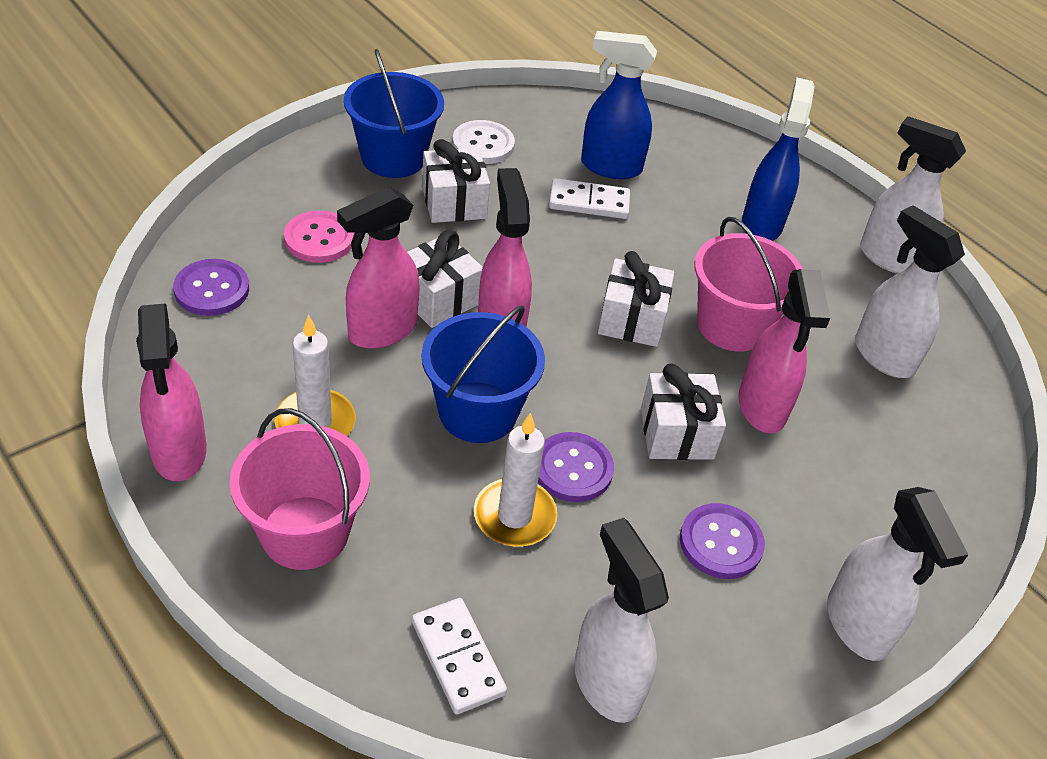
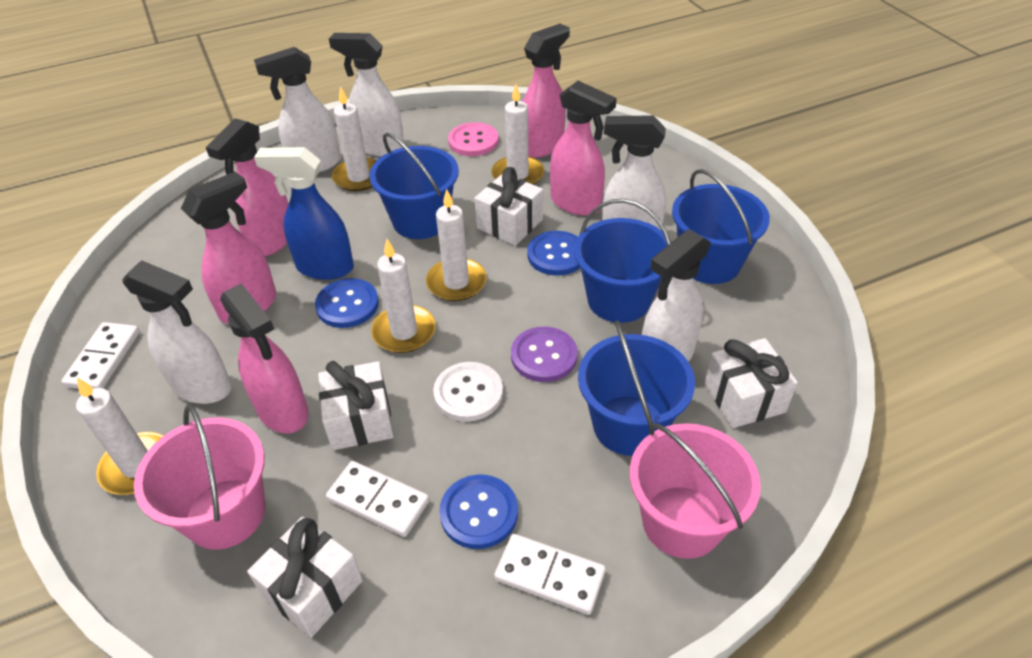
blue bucket: [344,49,444,178] [422,305,545,443] = 2 -> [369,133,459,239] [574,199,671,323] [578,320,695,456] [672,169,770,284] = 4
blue button: none = 0 -> [315,278,379,328] [439,475,518,549] [528,231,580,276] = 3
blue spray bottle: [581,31,657,179] [742,78,815,241] = 2 -> [254,147,354,280] = 1
pink spray bottle: [136,304,207,481] [337,187,420,349] [478,168,532,327] [738,269,830,433] = 4 -> [181,172,277,324] [206,118,288,256] [220,283,309,433] [523,24,570,158] [550,81,617,216] = 5
purple button: [173,259,249,316] [538,432,614,502] [680,503,765,579] = 3 -> [511,327,578,382] = 1
white candle: [274,315,355,436] [474,413,557,547] = 2 -> [76,378,164,495] [332,86,377,191] [371,239,436,353] [426,189,487,301] [491,84,544,185] = 5
white domino: [412,598,507,715] [549,178,630,219] = 2 -> [61,322,140,389] [326,461,429,537] [494,534,606,615] = 3
white spray bottle: [574,518,669,723] [827,487,969,661] [855,205,965,378] [860,116,966,274] = 4 -> [122,260,232,404] [254,47,341,172] [329,33,404,157] [602,115,666,231] [642,229,711,362] = 5

